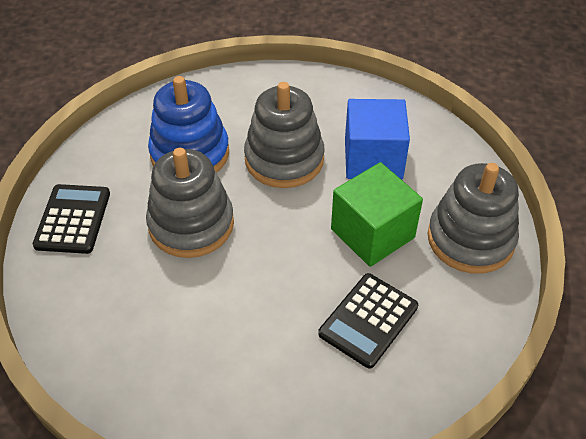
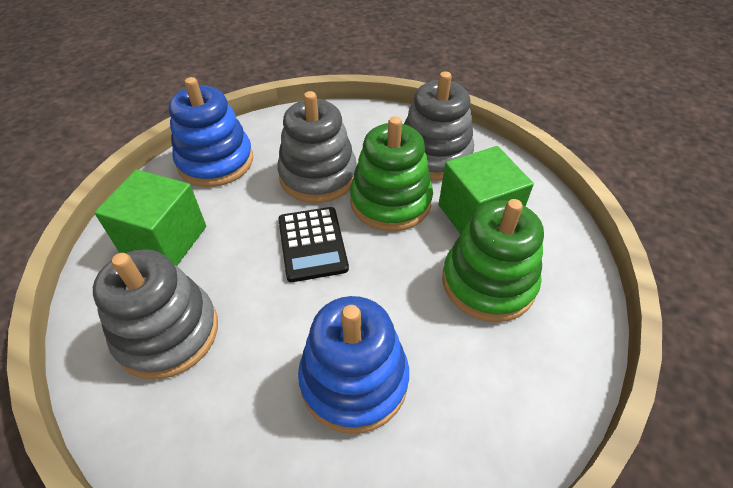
black calculator: [33,184,110,254] [318,273,418,368] = 2 -> [278,207,349,282] = 1
blue cube: [345,99,410,180] = 1 -> none = 0
blue stacking toy: [148,76,229,173] = 1 -> [169,77,253,187] [298,296,409,434] = 2
green cube: [331,162,423,267] = 1 -> [94,169,206,266] [439,146,534,234] = 2
green stacking toy: none = 0 -> [350,116,433,231] [442,199,544,322] = 2

